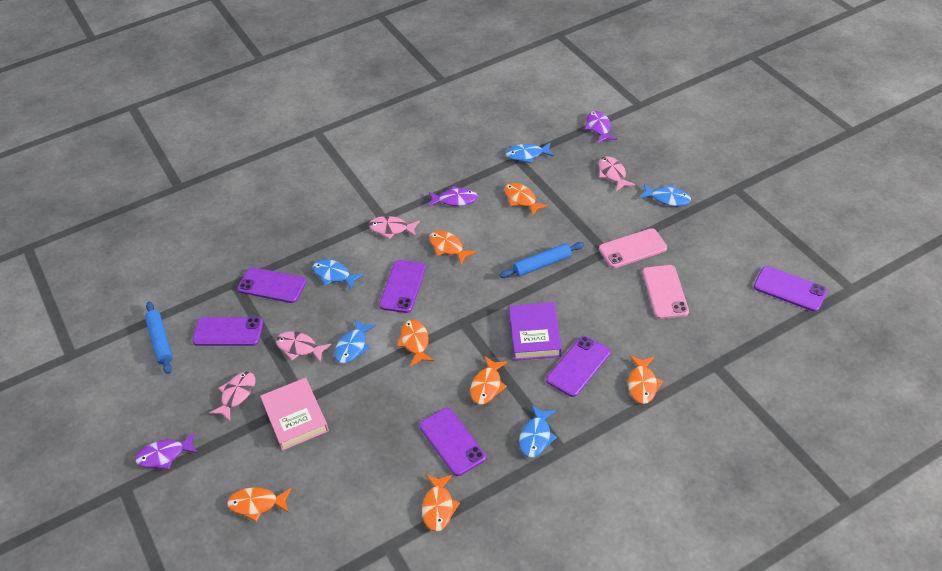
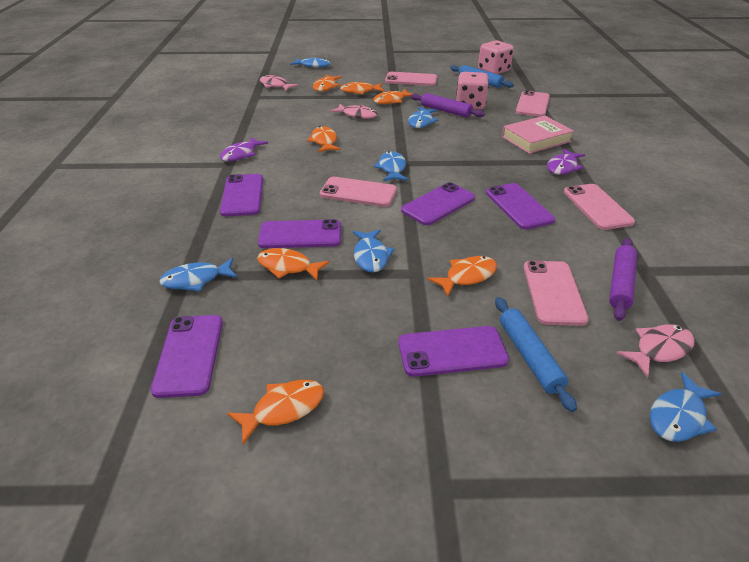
blue fish: [313,259,364,290] [334,319,376,363] [506,142,554,164] [519,405,557,457] [639,184,691,206] = 5 -> [159,258,238,292] [290,58,330,68] [352,229,394,272] [374,151,408,181] [408,107,438,128] [650,372,721,442] = 6
pink dice: none = 0 -> [456,72,489,109] [478,40,514,74] = 2
pink fish: [209,372,256,421] [276,331,332,363] [369,216,420,240] [599,156,635,191] = 4 -> [260,75,299,91] [330,104,377,119] [617,324,695,378] = 3
pink phone: [599,228,667,268] [643,265,689,319] = 2 -> [320,177,397,207] [385,72,437,86] [516,90,550,117] [524,261,589,326] [564,184,635,230] = 5
purple book: [509,302,562,360] = 1 -> none = 0
purple fish: [135,432,198,470] [428,186,478,207] [585,111,617,143] = 3 -> [220,137,268,161] [547,148,585,175] = 2
purple rolling pin: none = 0 -> [411,93,485,118] [609,238,637,321] = 2

